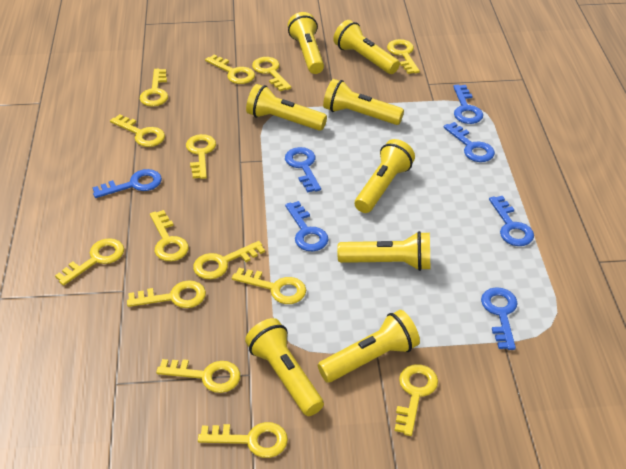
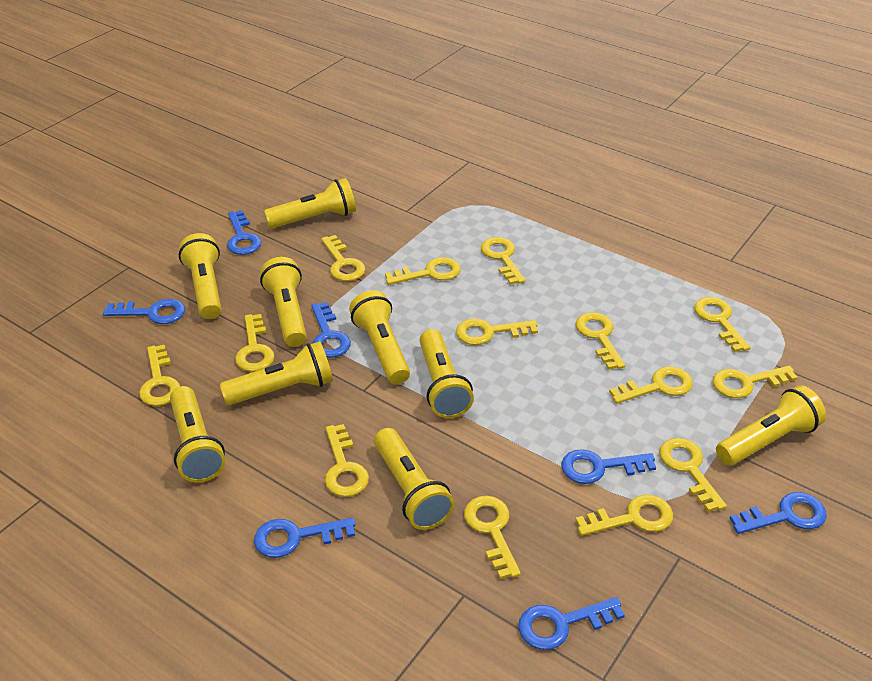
yellow flashlight: [245,318,324,416] [246,84,327,131] [288,12,324,74] [318,310,420,383] [323,79,404,125] [333,20,400,74] [337,231,430,271] [355,139,415,213] = 8 -> [170,386,225,482] [179,233,222,319] [220,341,333,405] [260,257,307,347] [264,178,356,229] [349,290,410,384] [374,428,454,530] [419,329,474,418] [716,385,826,466] = 9

